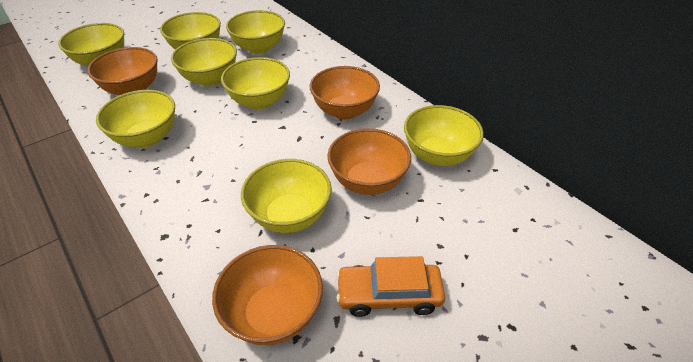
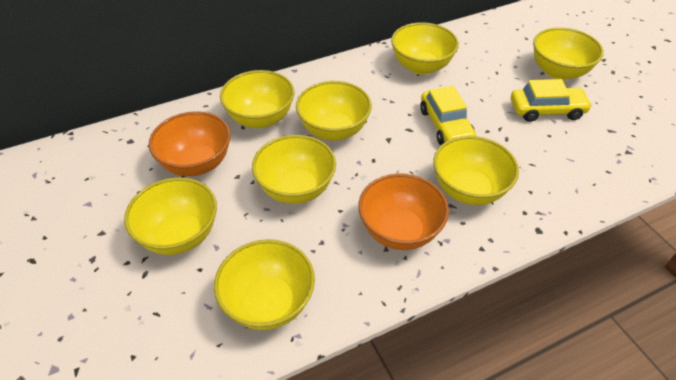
orange bowl: [87,47,158,95] [212,245,323,345] [310,66,380,119] [327,128,411,195] = 4 -> [149,111,230,176] [358,174,449,250] = 2
orange car: [336,256,445,317] = 1 -> none = 0
yellow car: none = 0 -> [420,86,476,145] [511,79,592,122] = 2

